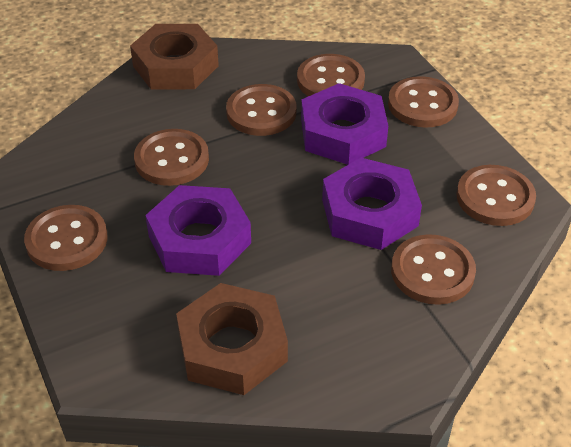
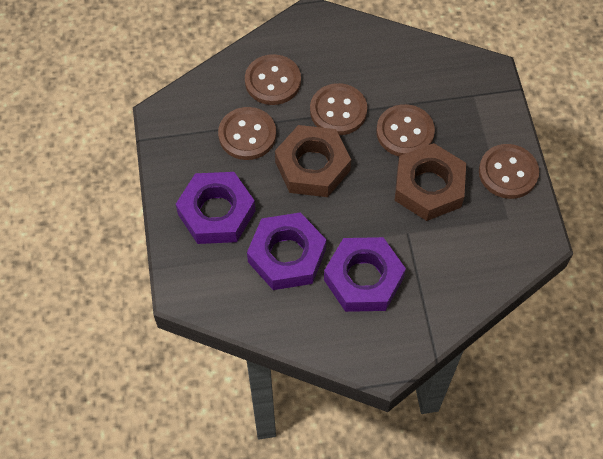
brown button: [24,205,108,271] [134,129,209,186] [226,84,296,136] [297,54,365,96] [388,76,459,128] [391,234,476,305] [457,165,536,226] = 7 -> [218,107,276,160] [245,54,301,105] [310,83,367,135] [376,104,435,156] [479,144,539,199] = 5

